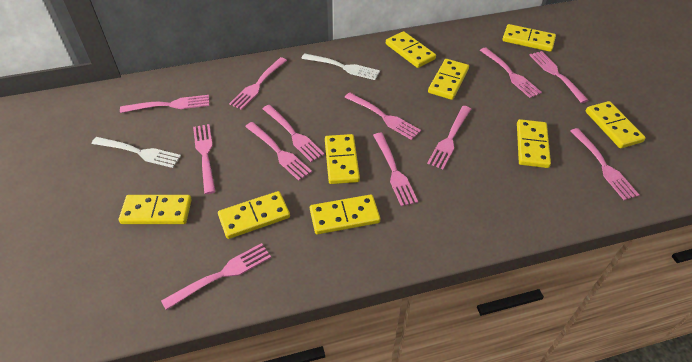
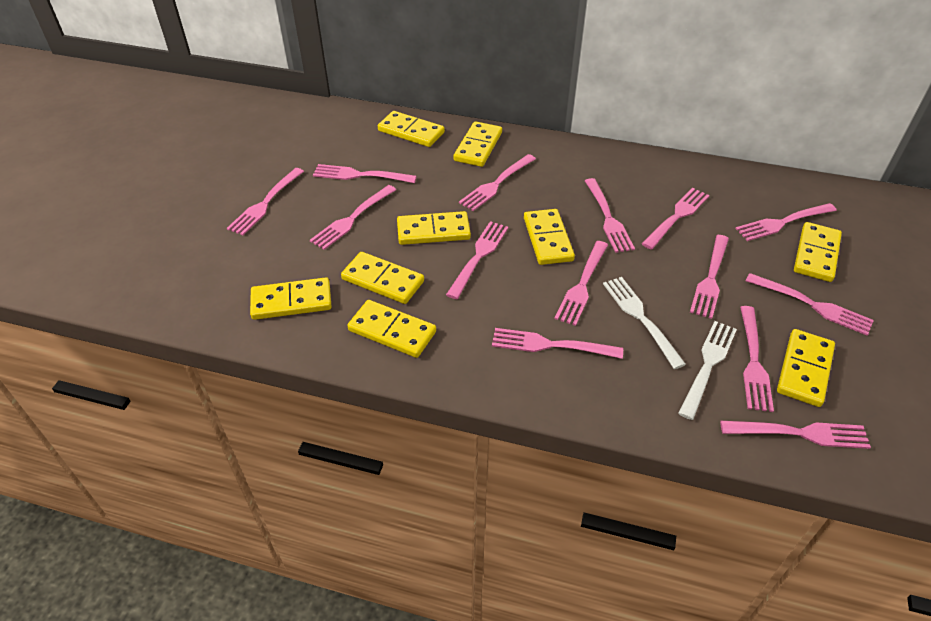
pink fork: [120,95,209,113] [161,243,271,310] [193,124,216,194] [229,57,287,110] [245,122,312,181] [263,105,325,162] [345,93,421,140] [373,133,418,207] [427,106,471,169] [480,47,542,98] [530,51,589,103] [571,128,639,200] = 12 -> [227,168,304,235] [310,185,396,250] [313,164,417,183] [446,221,508,299] [459,154,536,211] [492,328,623,359] [554,241,608,326] [585,178,635,253] [642,188,710,249] [690,235,729,319] [720,421,871,449] [735,203,837,241] [740,306,774,412] [746,273,874,336] = 14

